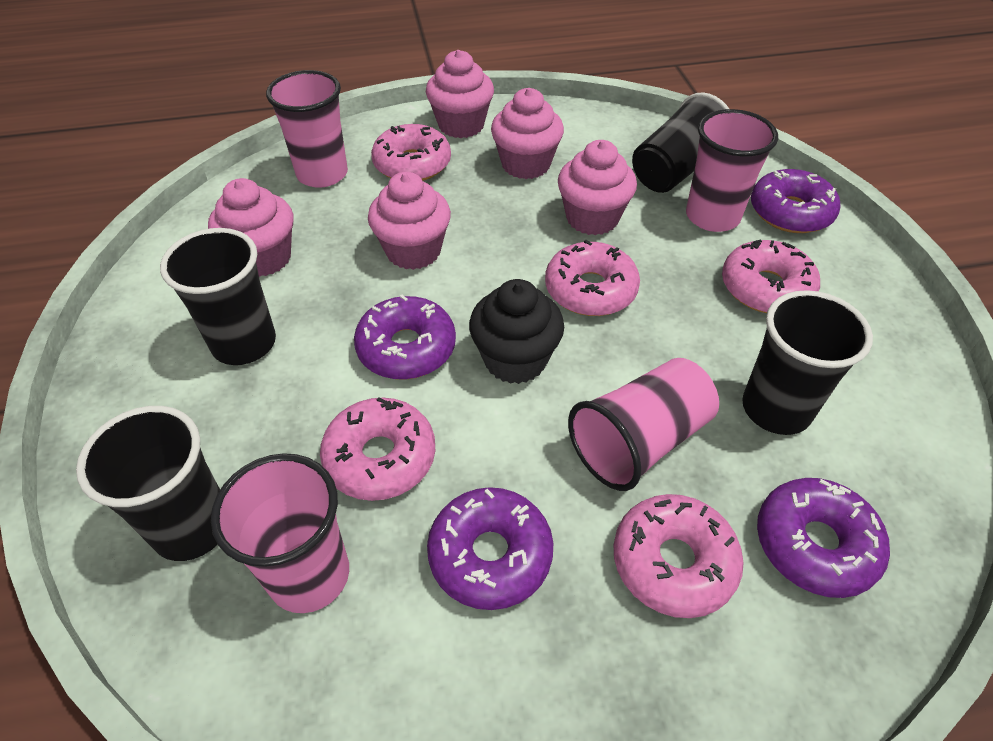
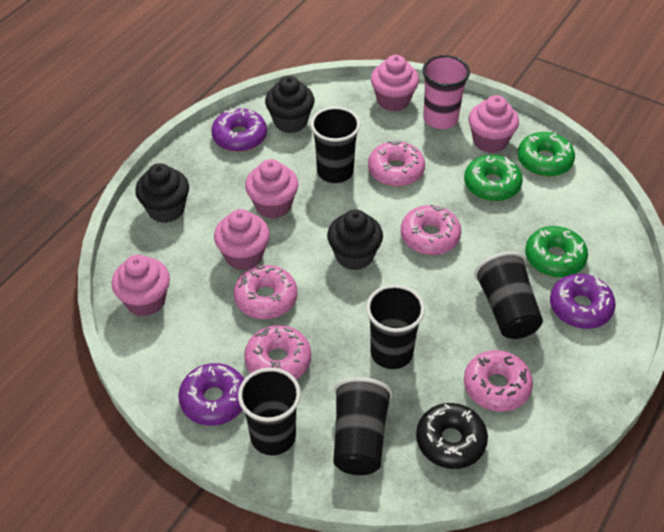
black cup: [76,406,220,561] [160,228,276,365] [632,92,729,193] [742,290,873,435] = 4 -> [238,367,301,455] [310,107,361,183] [333,377,393,475] [366,285,425,369] [474,252,543,339] = 5
black cupcake: [469,279,564,384] = 1 -> [135,163,189,223] [265,76,315,133] [327,209,383,270] = 3
black donut: none = 0 -> [416,403,488,469] = 1
green donut: none = 0 -> [464,155,523,201] [518,132,575,177] [525,226,588,277] = 3
pink cup: [211,453,349,613] [266,70,348,188] [568,358,719,491] [686,109,778,232] = 4 -> [422,55,470,129] = 1
purple donut: [354,295,456,380] [427,487,553,610] [751,169,840,233] [757,478,890,598] = 4 -> [178,363,244,426] [211,108,267,152] [550,274,616,329] = 3

